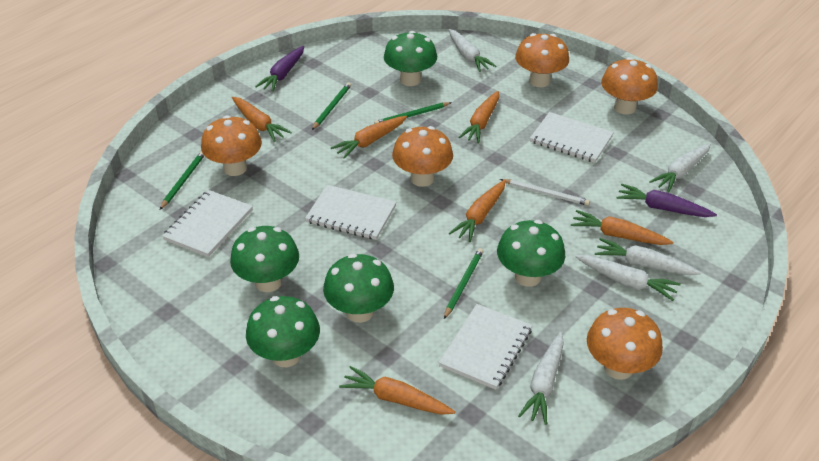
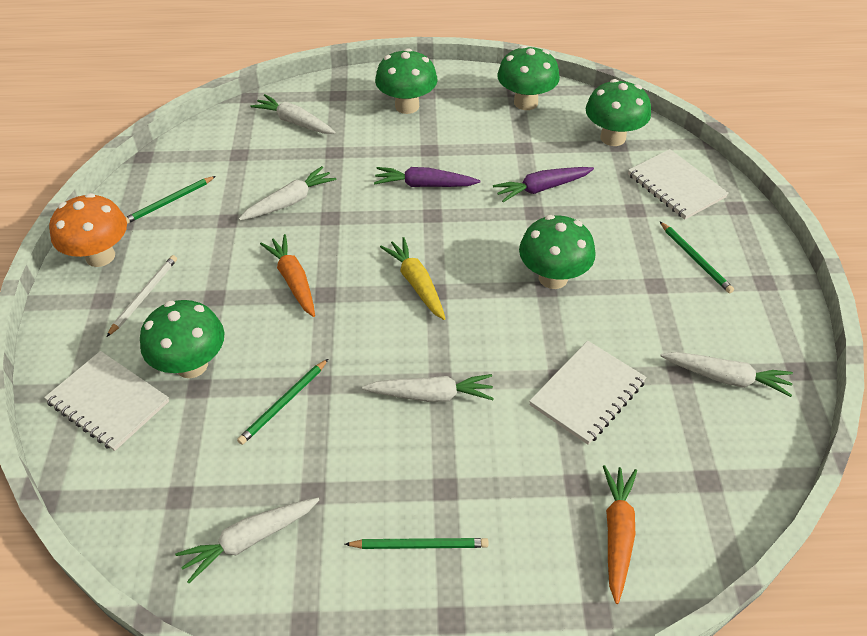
orange carrot: [232,97,292,142] [331,116,407,159] [339,366,455,415] [449,180,505,242] [458,91,499,143] [571,210,674,245] = 6 -> [260,234,315,317] [603,465,637,604] = 2
orange mushroom: [201,115,262,176] [392,126,453,187] [515,33,569,87] [587,308,663,380] [601,57,658,115] = 5 -> [49,193,127,267] = 1
white notebook: [162,190,253,257] [305,185,396,240] [439,304,532,390] [530,112,614,163] = 4 -> [44,351,169,451] [529,341,647,445] [628,149,729,220] = 3
yellow carrot: none = 0 -> [380,237,446,320] = 1

